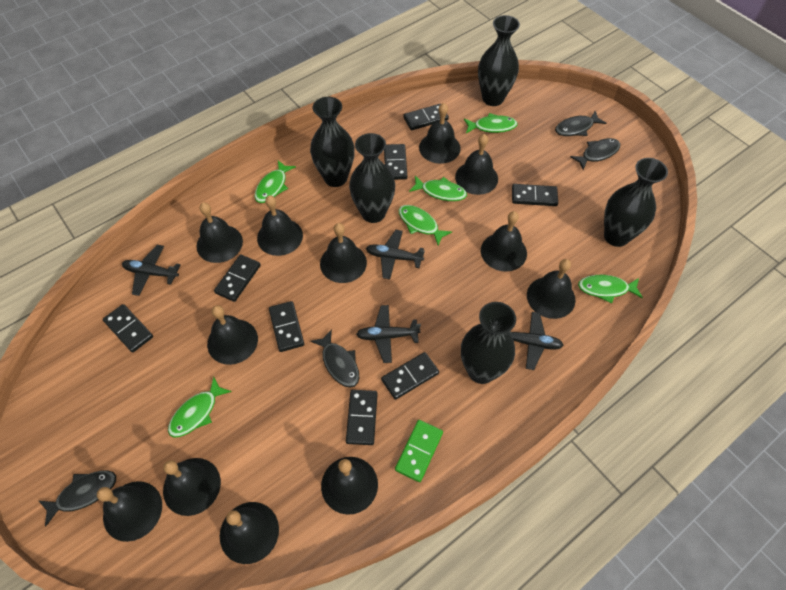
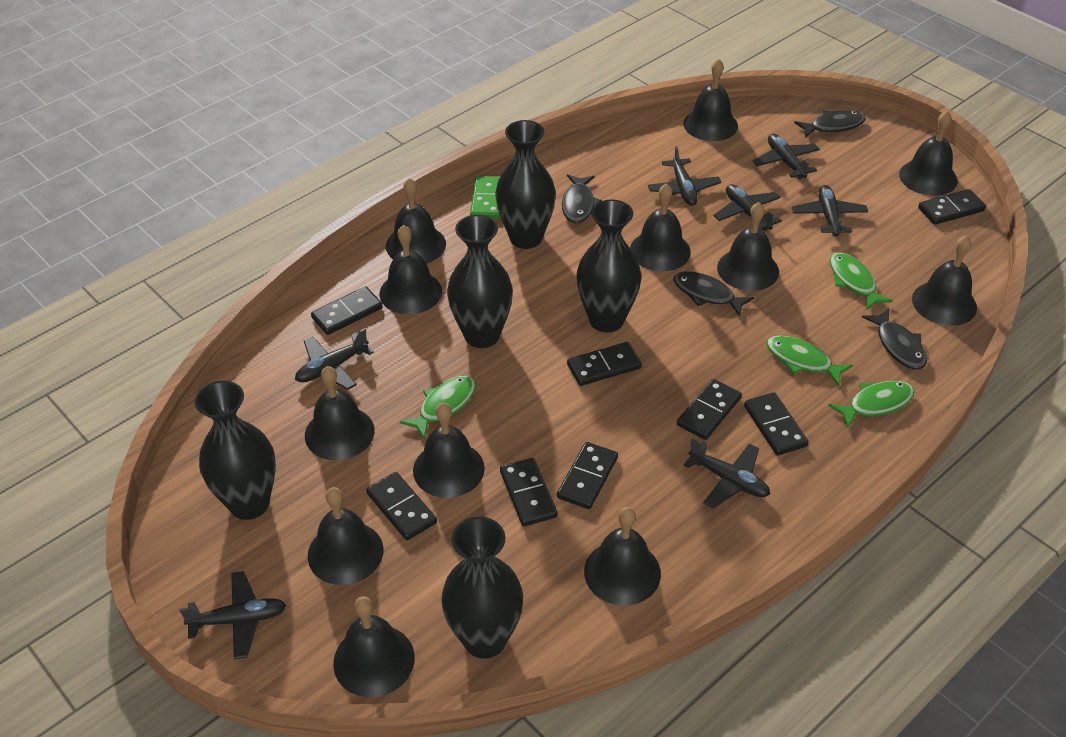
black plane: [122,245,181,296] [356,305,421,363] [366,230,425,279] [509,312,563,370] = 4 -> [179,571,286,659] [295,328,374,390] [648,146,721,206] [683,439,770,508] [714,184,782,231] [753,134,820,179] [792,185,868,236] = 7
green fish: [168,377,232,438] [255,160,296,203] [399,205,452,245] [409,176,467,201] [464,113,518,133] [578,275,643,304] = 6 -> [400,376,476,440] [766,335,853,386] [828,381,915,429] [830,253,893,310] = 4

